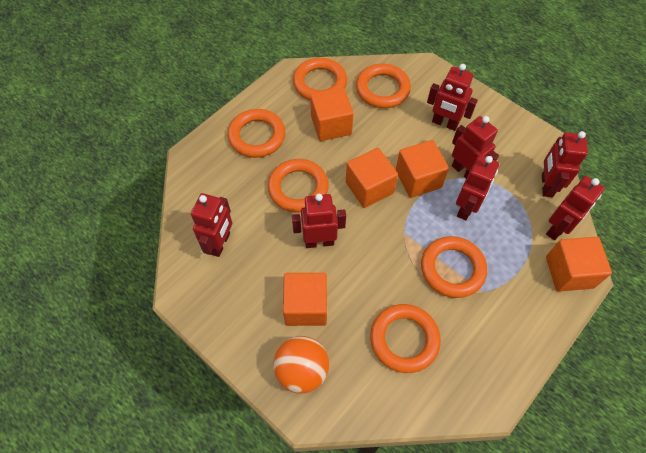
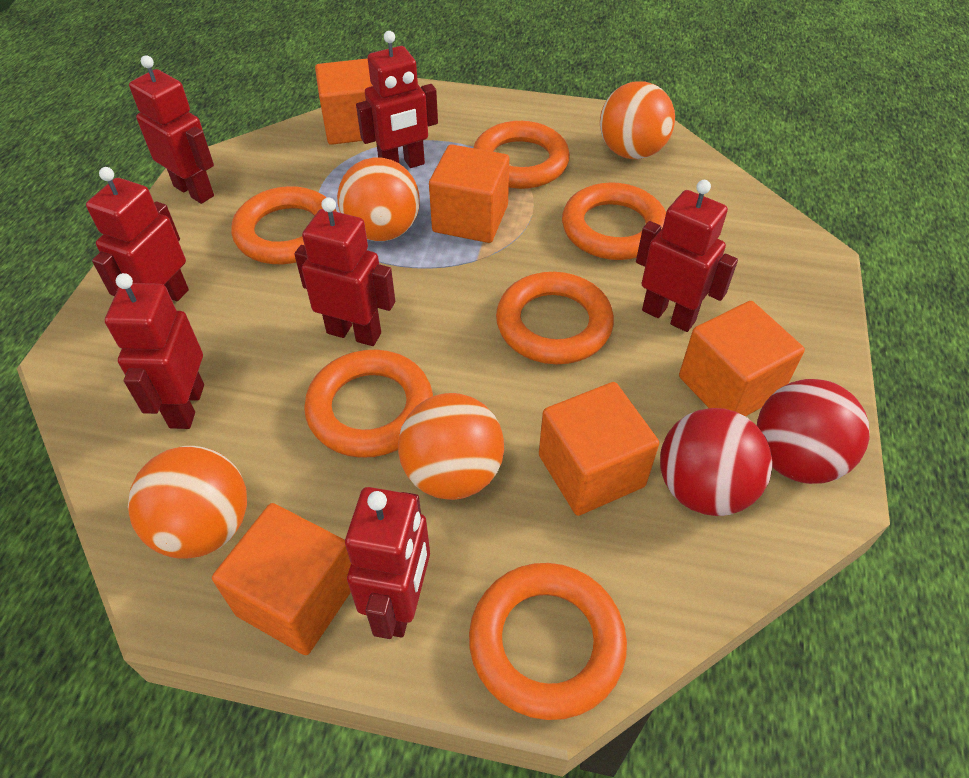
orange ball: [273,336,329,394] = 1 -> [128,446,247,559] [337,158,420,241] [398,393,504,500] [600,81,675,159] = 4
red ball: none = 0 -> [660,408,773,516] [757,379,870,484] = 2

